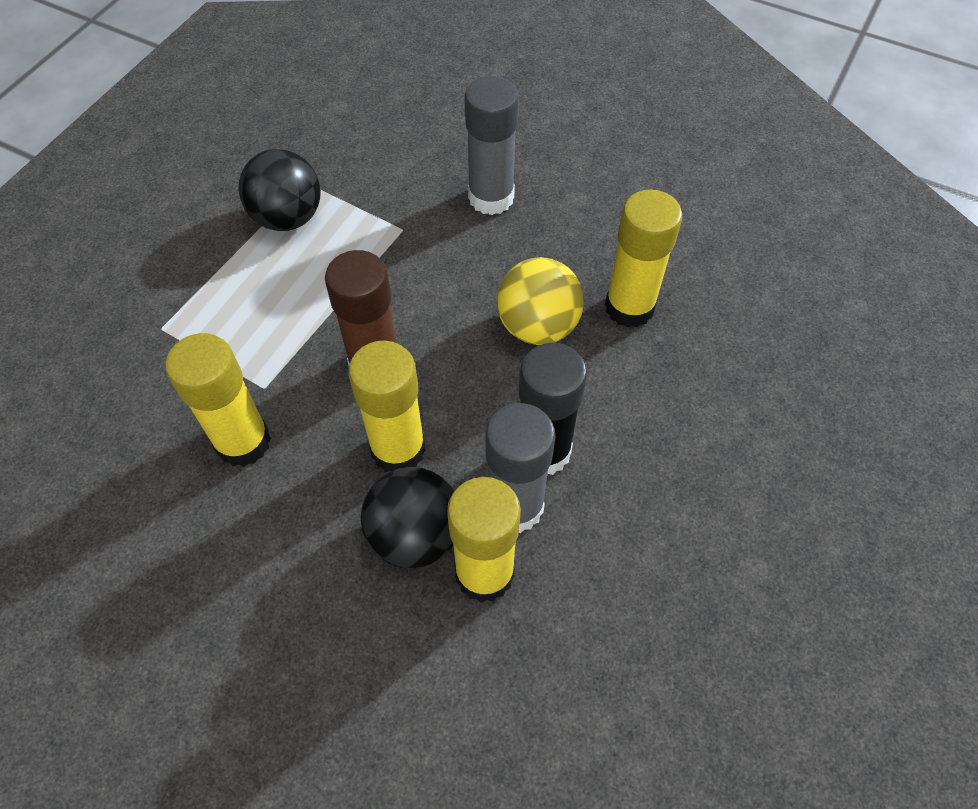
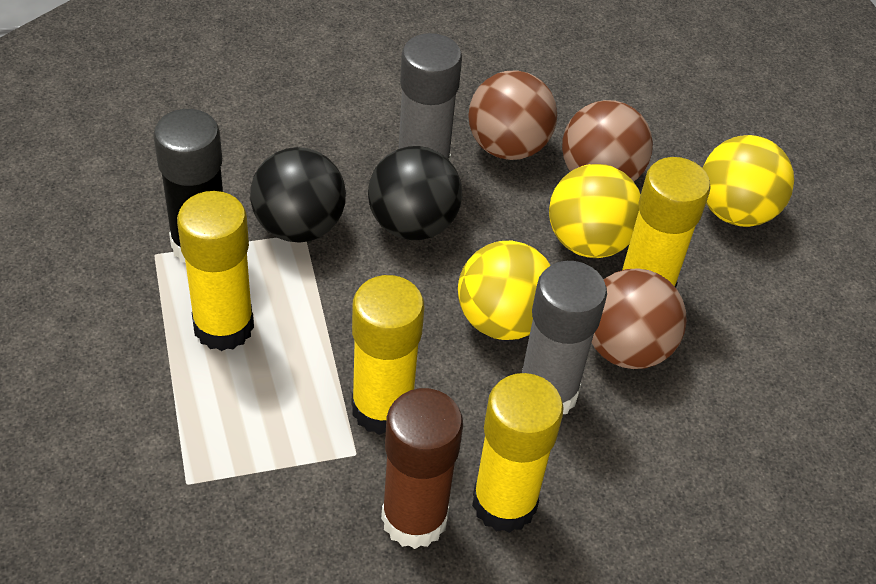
brown ball: none = 0 -> [468,70,557,160] [562,100,653,181] [591,268,687,369] = 3
yellow ball: [497,257,584,345] = 1 -> [458,240,551,340] [549,164,641,258] [703,135,794,227] = 3

